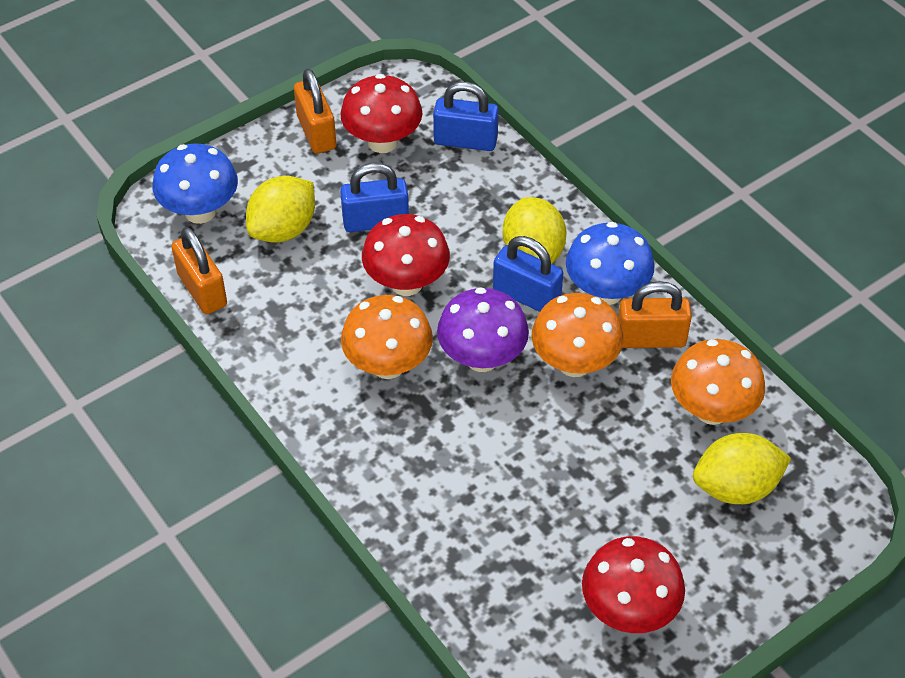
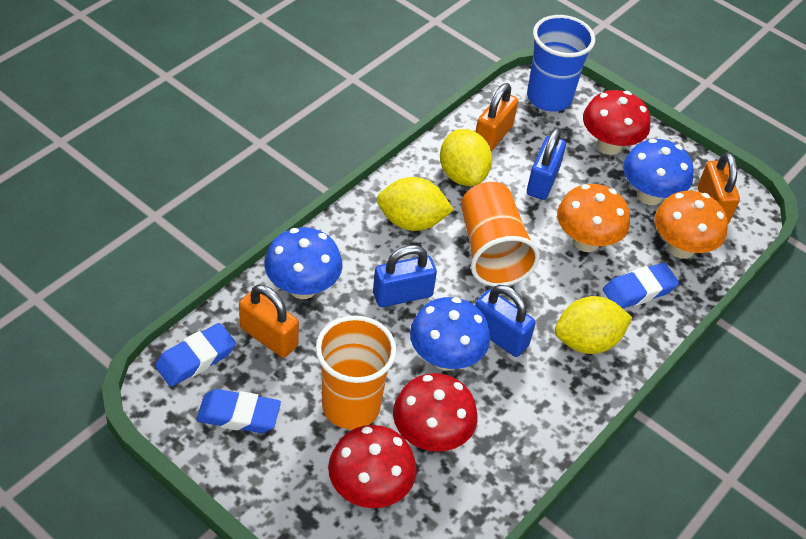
blue cup: none = 0 -> [527,15,595,112] = 1
blue eraser: none = 0 -> [155,323,236,387] [196,389,281,433] [603,263,679,308] = 3
blue mushroom: [153,143,238,224] [566,222,655,305] = 2 -> [265,227,343,299] [410,297,490,371] [623,139,694,205] = 3
orange cup: none = 0 -> [316,315,397,430] [461,182,540,286] = 2
orange mushroom: [341,295,433,379] [532,293,623,377] [671,339,765,425] = 3 -> [557,184,630,252] [654,191,728,259] = 2
purple mushroom: [437,287,529,372] = 1 -> none = 0

